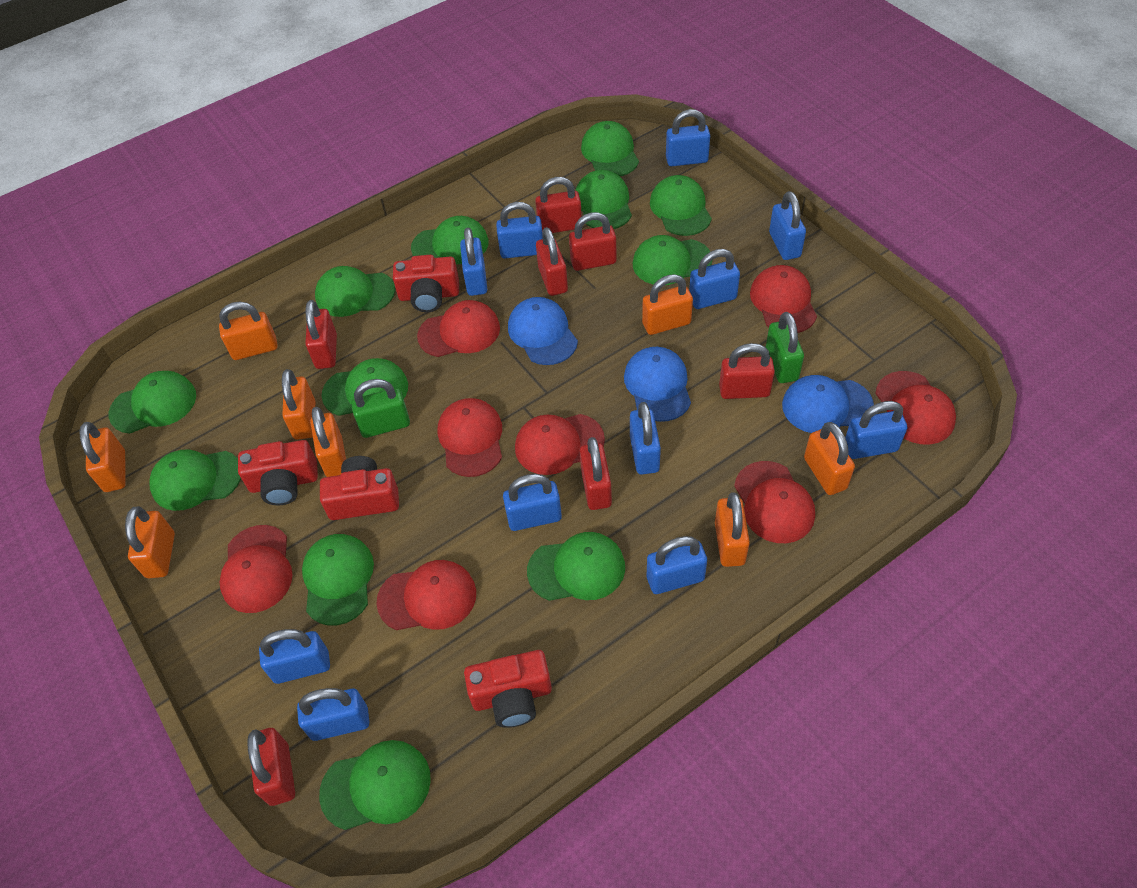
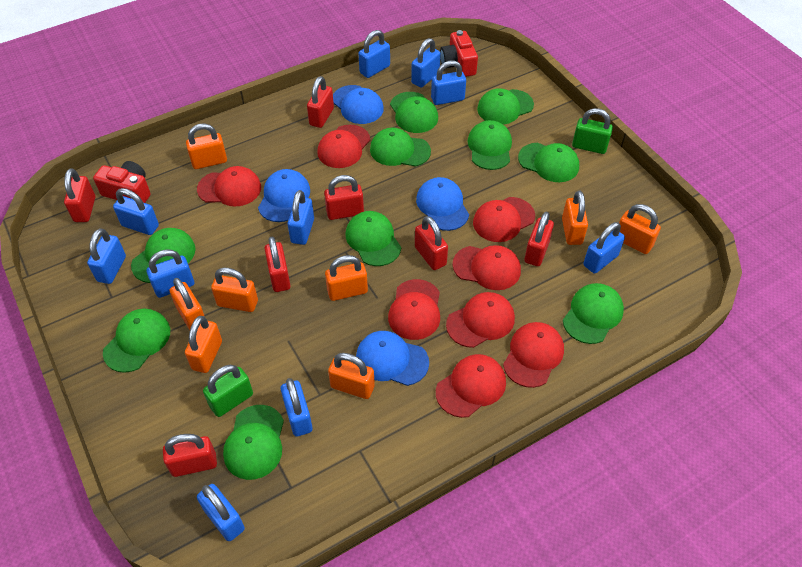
blue cap: [508,297,578,365] [624,347,691,422] [782,375,874,433] = 3 -> [258,169,310,222] [333,85,384,124] [356,331,429,386] [416,177,469,231] = 4
blue padlock: [259,629,330,684] [297,688,369,741] [460,227,487,296] [496,202,543,258] [503,474,562,531] [630,402,661,475] [647,536,707,594] [666,109,710,166] [689,249,740,309] [769,191,806,260] [845,401,907,459] = 11 -> [87,228,126,284] [113,188,159,235] [146,249,194,298] [197,484,245,541] [281,378,313,437] [287,190,314,245] [359,30,390,78] [411,38,441,88] [431,61,466,105] [583,222,625,274] = 10
green cap: [109,371,196,434] [149,449,241,511] [302,534,374,625] [315,266,395,317] [319,740,431,830] [322,358,408,416] [411,216,489,264] [527,532,625,601] [575,170,632,229] [581,121,639,176] [633,235,712,285] [650,175,712,236] = 12 -> [103,308,170,373] [131,228,196,283] [223,405,284,480] [346,211,401,266] [370,127,431,167] [390,92,438,133] [468,120,512,170] [477,88,534,125] [518,143,579,182] [563,283,624,344] = 10
red camera: [238,440,318,505] [320,456,399,520] [393,255,459,312] [464,650,552,728] = 4 -> [93,161,151,203] [440,30,478,77] = 2

